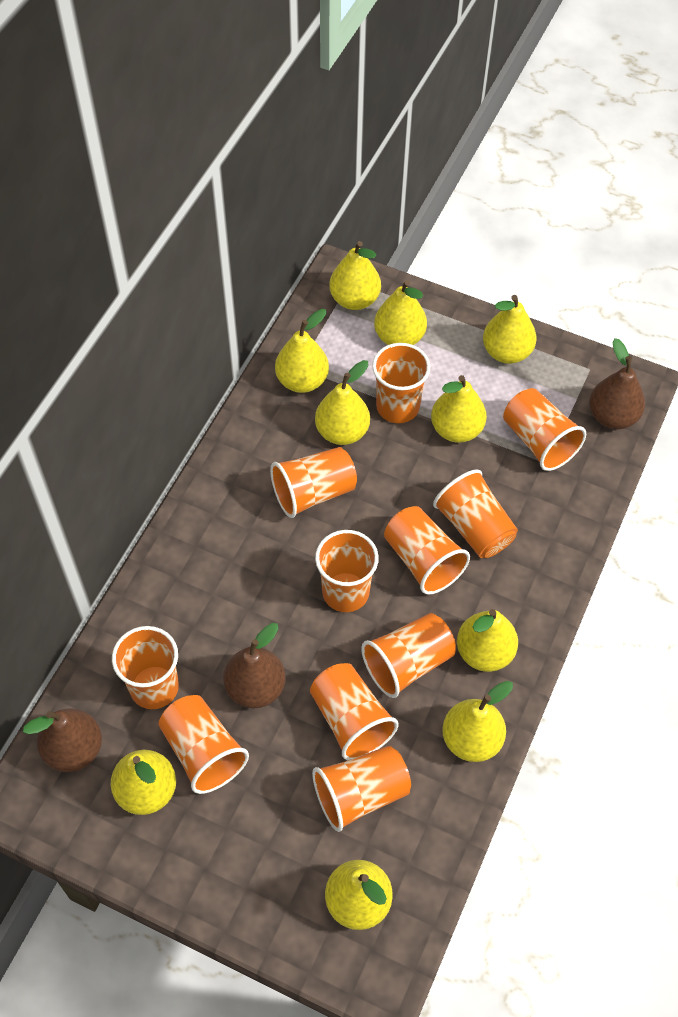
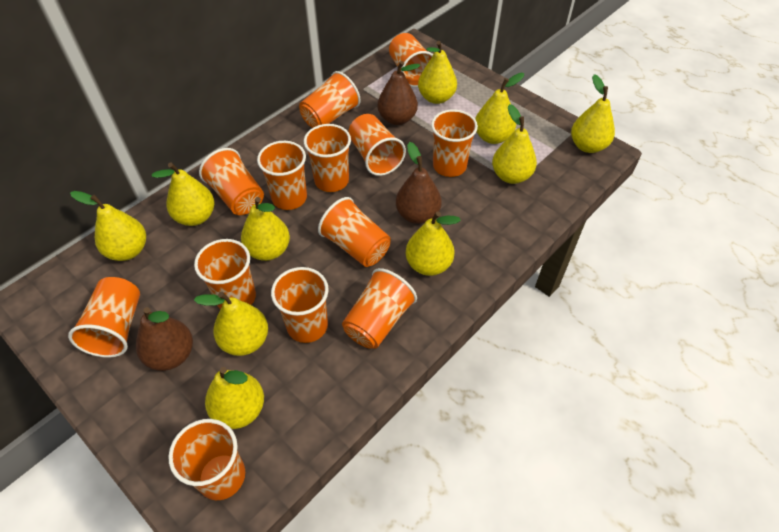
orange cup: [112,626,179,709] [159,695,249,794] [270,447,357,518] [310,663,399,760] [312,746,411,832] [315,530,379,612] [361,613,456,698] [372,343,430,423] [384,506,470,595] [433,469,518,558] [503,388,586,471] = 11 -> [68,277,140,358] [168,419,245,500] [194,239,256,309] [199,148,264,215] [257,141,307,210] [271,267,329,343] [299,71,361,128] [304,124,351,192] [318,197,391,267] [342,268,417,349] [349,114,406,176] [389,33,433,88] [431,109,478,177] = 13

